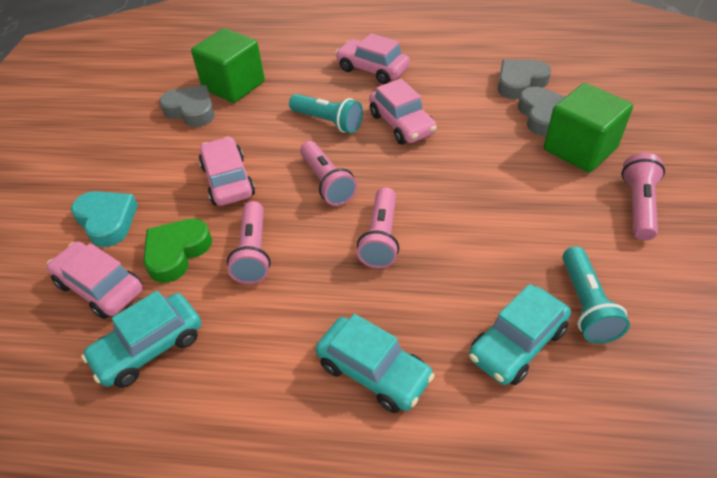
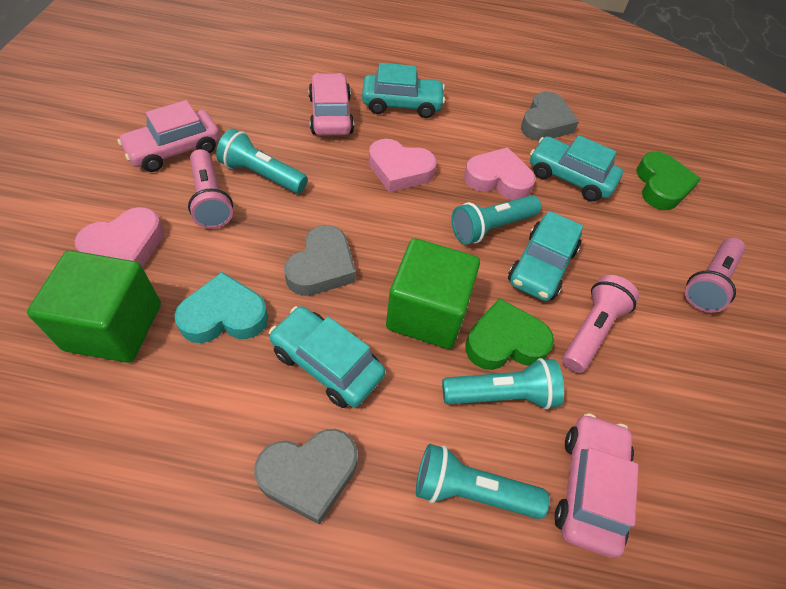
green heart: [143,219,212,283] = 1 -> [465,298,554,370] [637,152,701,210] = 2
pink car: [47,242,143,319] [199,137,255,206] [335,33,410,84] [369,78,437,144] = 4 -> [117,100,220,172] [308,73,354,136] [555,413,639,558] = 3
pink flashlight: [227,201,271,284] [300,141,357,206] [357,187,399,268] [621,153,665,240] = 4 -> [188,149,233,229] [562,275,639,373] [685,238,746,313] = 3
pink heart: none = 0 -> [74,207,164,268] [369,139,437,192] [464,147,536,200] = 3
turquoise car: [81,291,201,388] [316,314,435,413] [469,284,571,385] = 3 -> [269,306,385,408] [362,63,445,118] [508,211,583,301] [530,135,623,202] = 4
turquoise flashlight: [289,94,363,133] [562,246,630,344] = 2 -> [216,129,308,193] [416,444,550,519] [442,358,564,410] [451,195,541,245] = 4

